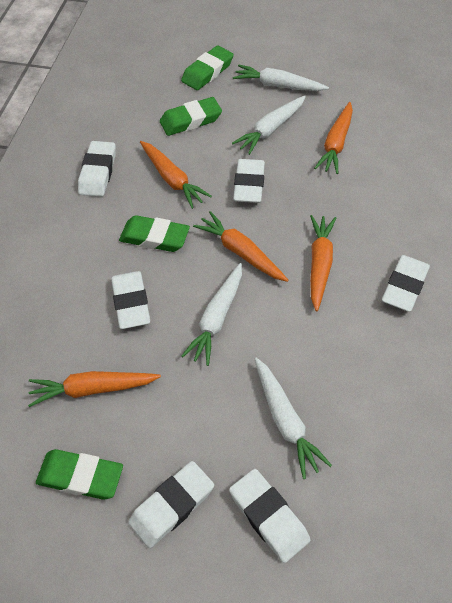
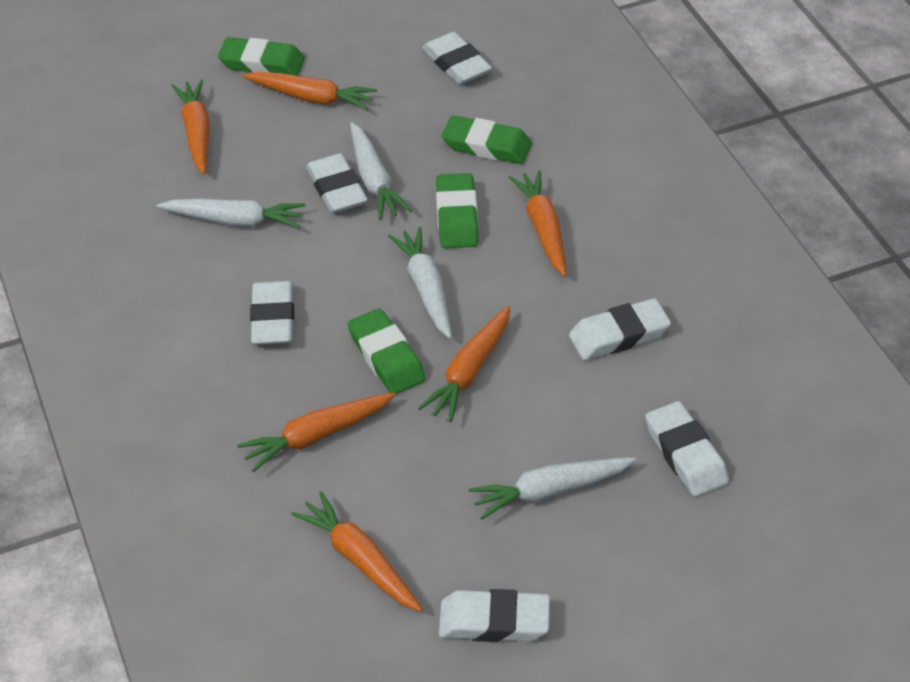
orange carrot: [28,371,161,407] [140,141,212,209] [193,211,288,282] [310,215,336,312] [314,102,353,174] = 5 -> [171,79,210,175] [237,393,395,472] [242,72,377,110] [291,491,423,612] [418,306,510,422] [508,170,567,277] = 6

